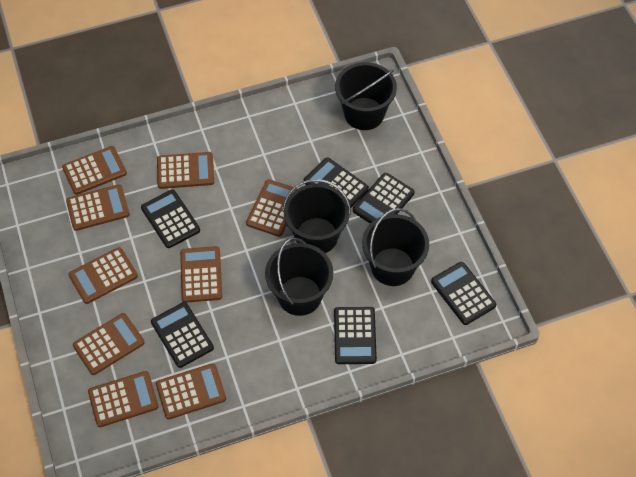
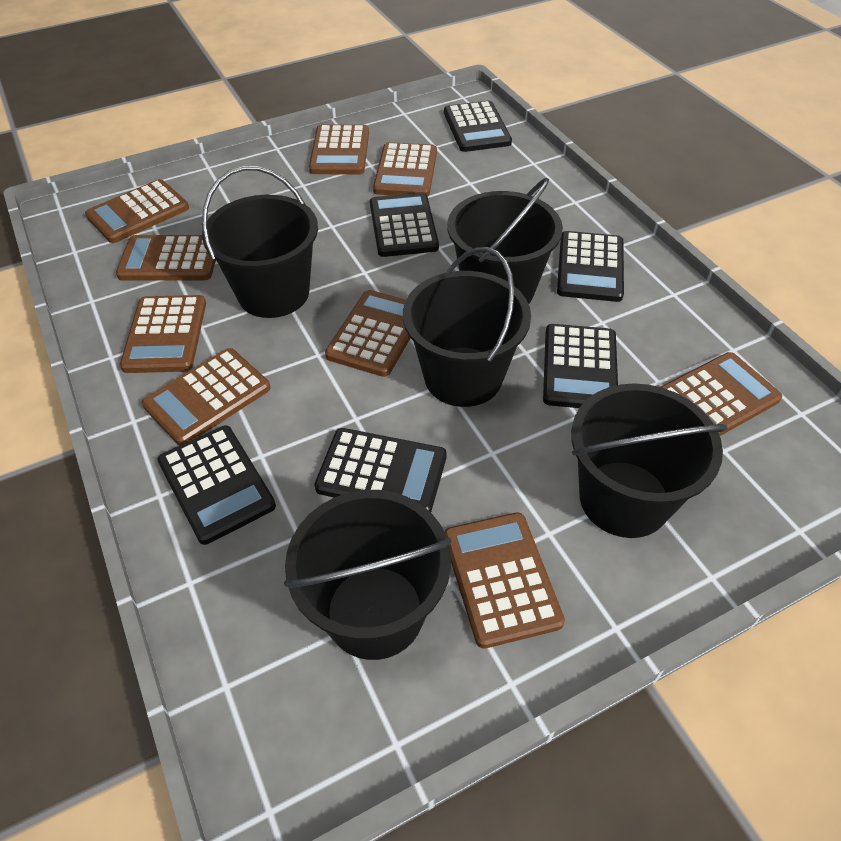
black bucket: [265,238,333,316] [283,179,351,253] [335,62,397,130] [362,208,429,286] = 4 -> [202,166,318,318] [284,490,452,660] [403,247,531,407] [447,178,563,304] [571,383,728,538] = 5

